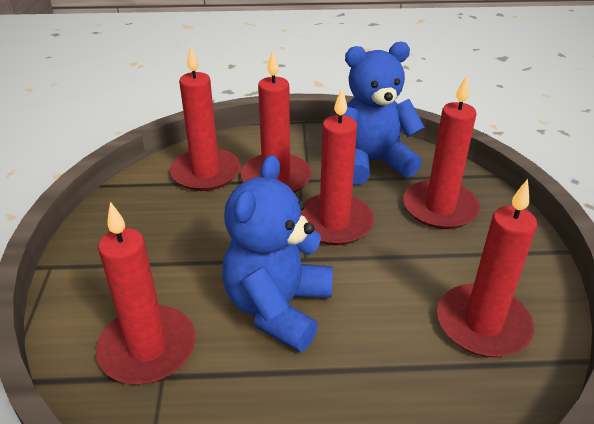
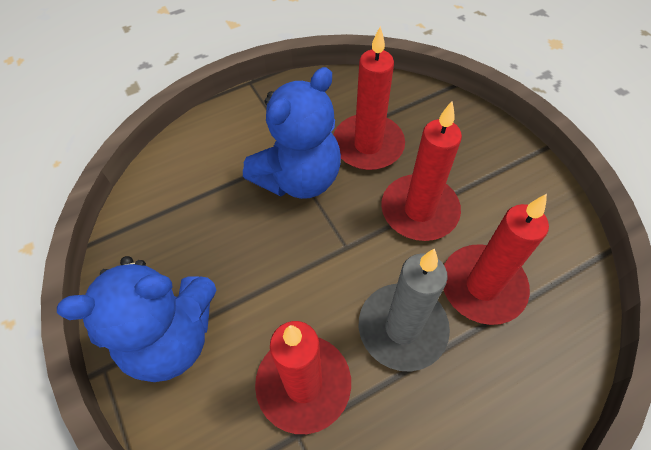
grey candle: none = 0 -> [359,249,450,372] = 1
red candle: [96,202,196,384] [170,45,240,191] [241,50,312,193] [301,88,374,245] [403,75,480,229] [437,179,537,357] = 6 -> [255,321,351,434] [334,26,405,170] [381,101,462,241] [443,194,549,325] = 4

